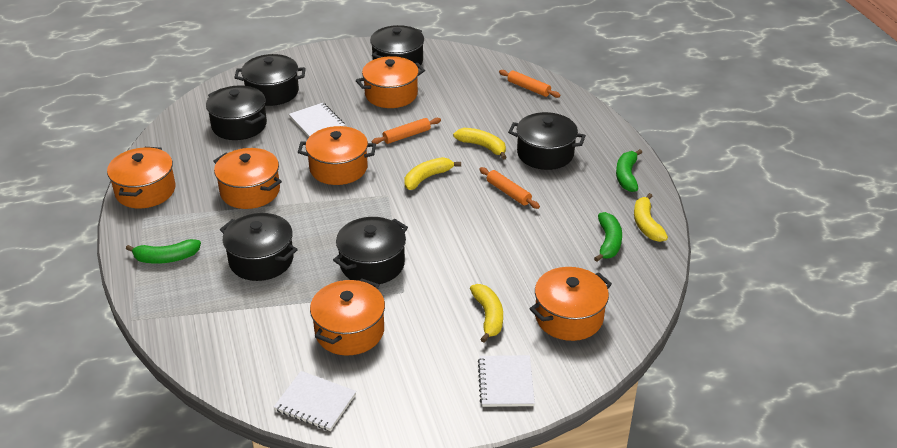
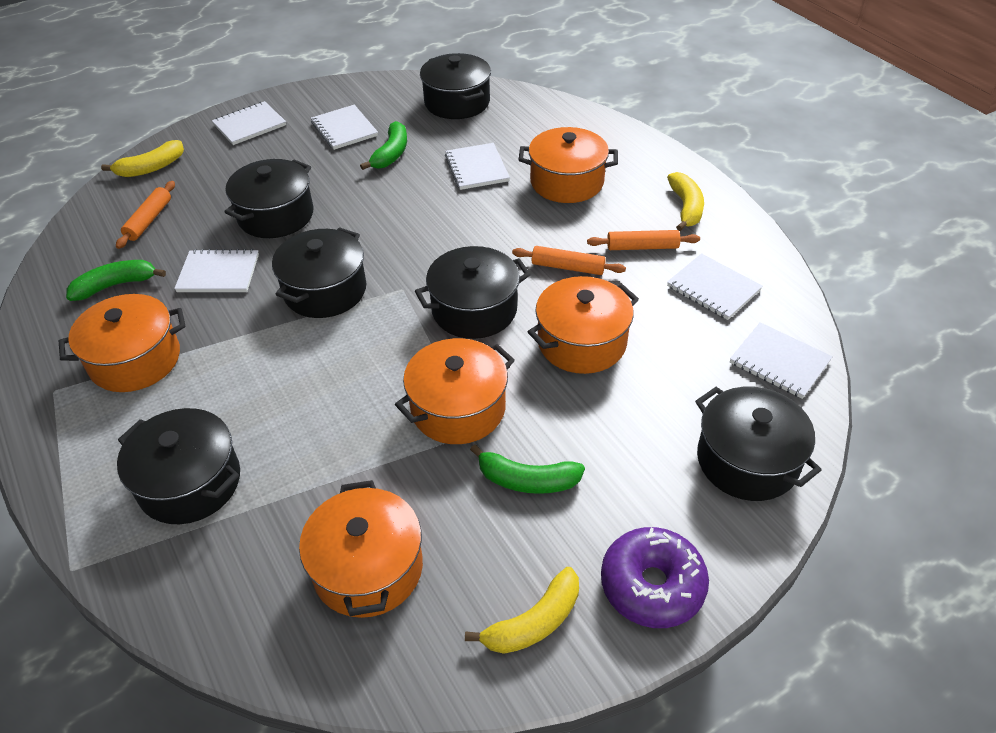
orange pot: [107,147,175,208] [214,148,282,209] [298,126,376,185] [310,279,385,355] [356,56,425,108] [529,267,612,341] = 6 -> [59,294,186,392] [299,480,423,618] [395,338,515,444] [519,127,618,203] [528,276,639,374] = 5
purple donut: none = 0 -> [601,527,709,628] = 1
white notebook: [274,371,356,431] [289,103,345,137] [478,355,535,407] = 3 -> [174,249,259,292] [212,101,286,145] [311,105,378,150] [445,143,510,190] [667,253,763,320] [730,322,833,399] = 6
yellow banana: [405,157,461,190] [453,128,507,159] [470,284,503,343] [634,193,668,242] = 4 -> [101,140,184,177] [465,567,579,654] [667,172,704,231] = 3

